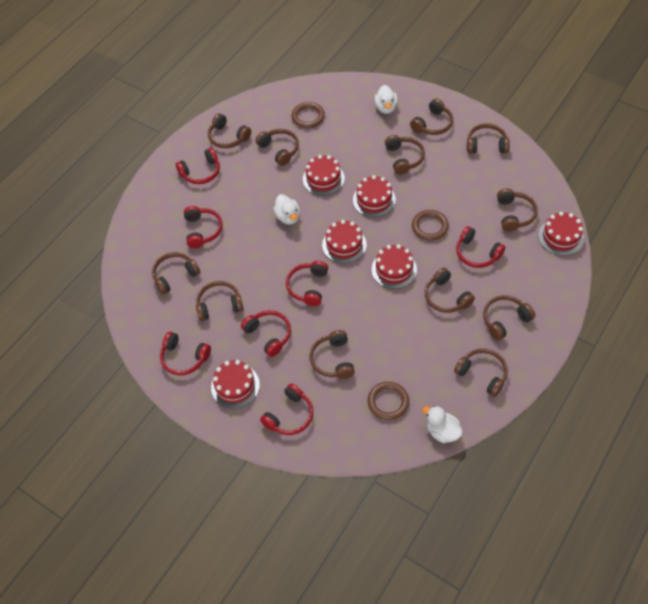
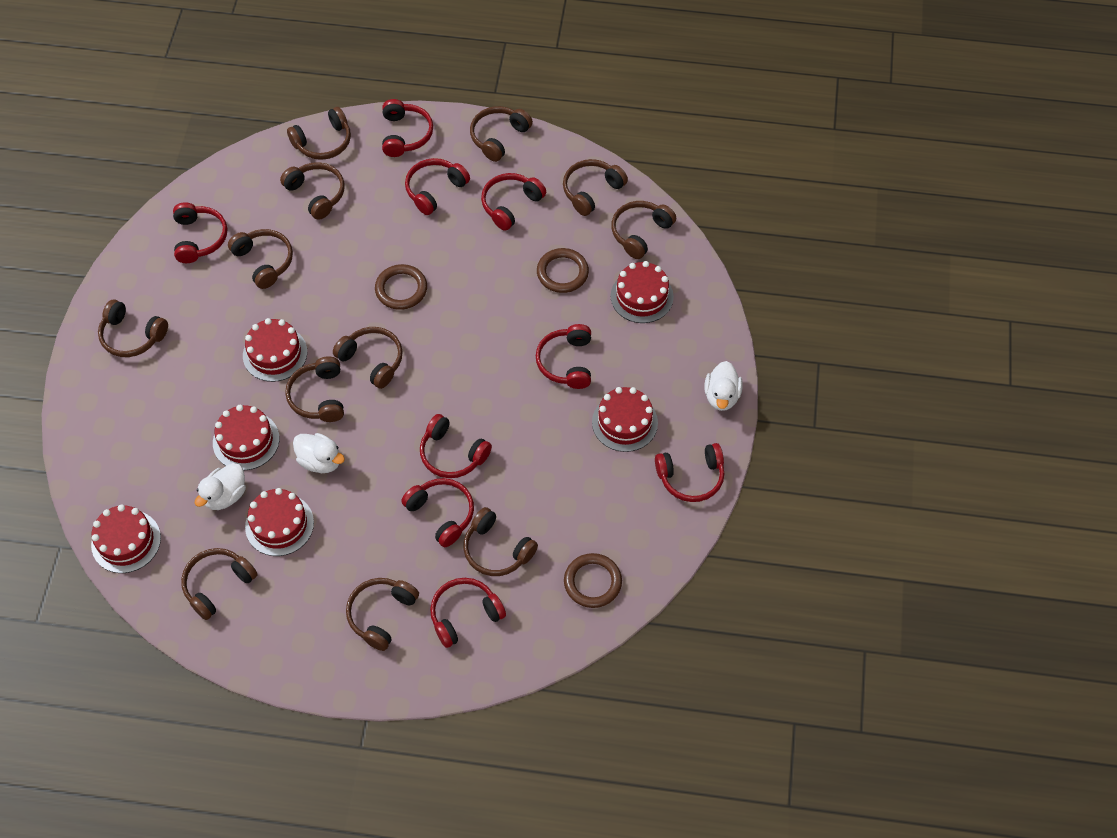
red headphones: [160,332,211,375] [176,148,220,184] [184,206,223,248] [241,310,291,357] [260,384,313,435] [286,261,328,306] [456,226,505,268] = 7 -> [173,202,227,263] [382,99,433,157] [401,478,474,547] [405,158,470,215] [420,414,492,478] [430,578,506,648] [481,173,546,231] [536,324,591,389] [655,443,724,502] = 9

